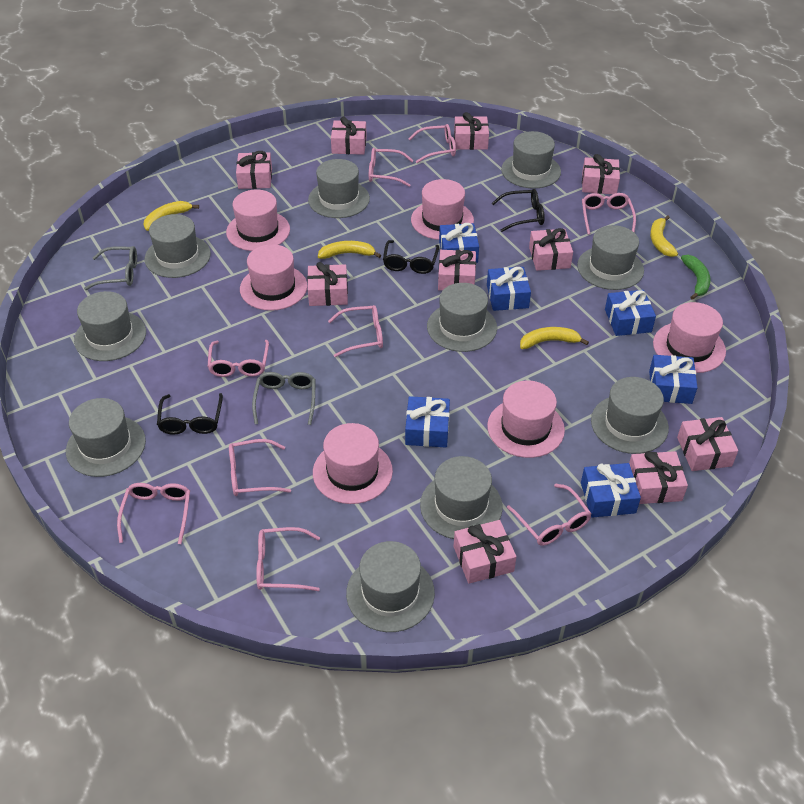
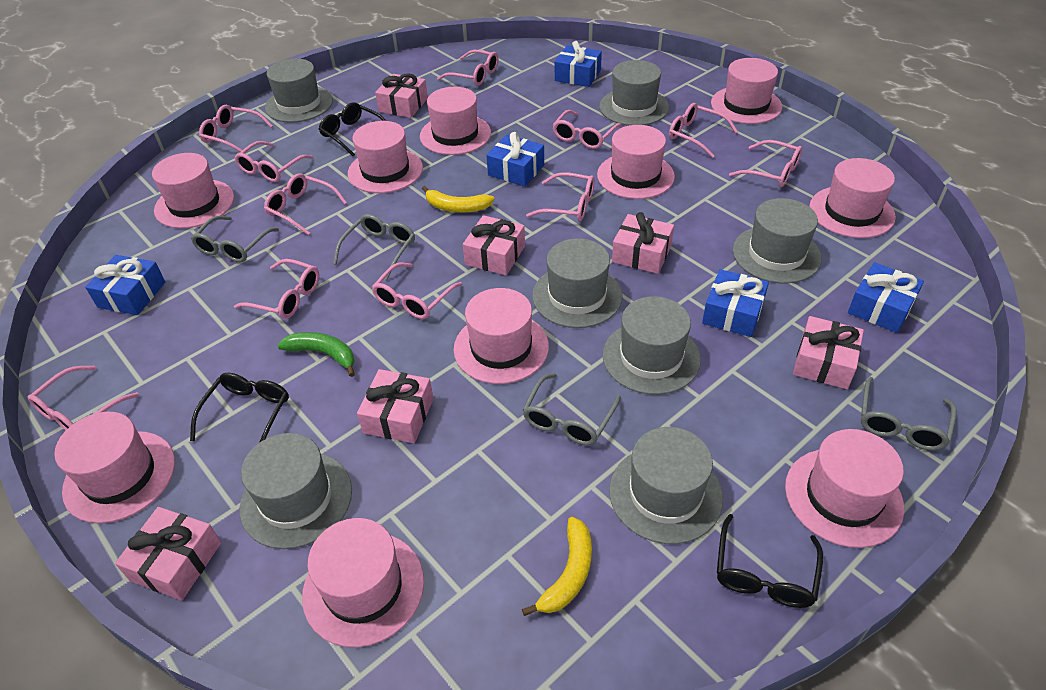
blue gift: [405,396,450,447] [439,223,479,263] [487,267,531,311] [581,463,641,518] [605,290,656,336] [649,355,698,404] = 6 -> [85,255,165,315] [486,132,544,187] [555,41,602,87] [702,269,769,337] [848,262,924,333] = 5
grey glasses: [84,246,137,290] [252,372,315,425] = 2 -> [191,216,279,262] [333,214,415,280] [523,373,621,445] [861,377,957,451] = 4
grey hat: [66,398,146,477] [74,291,146,361] [145,214,211,278] [308,159,370,218] [346,541,435,632] [420,456,503,539] [427,283,497,352] [501,131,561,189] [577,225,644,290] [591,377,669,454] = 10 -> [239,433,352,549] [265,59,333,123] [532,238,623,328] [599,60,669,126] [603,296,701,395] [609,427,723,544] [733,198,822,283] = 7
pink gift: [236,151,272,189] [307,262,348,306] [331,116,367,155] [438,250,476,291] [454,112,489,150] [454,520,517,584] [529,228,573,271] [582,154,620,194] [629,451,688,504] [677,417,738,471] = 10 -> [115,507,221,600] [357,369,434,443] [375,73,428,118] [463,215,525,275] [612,212,674,274] [793,316,864,389] = 6
pink glasses: [117,483,190,544] [208,340,269,377] [229,439,291,496] [256,527,320,591] [328,305,383,357] [369,148,414,187] [408,124,456,163] [507,484,592,546] [582,193,636,235] = 9 -> [27,366,139,431] [199,105,273,152] [234,141,313,182] [234,259,319,319] [264,173,347,235] [372,263,463,319] [437,50,499,86] [526,172,595,221] [553,110,622,149] [669,103,738,158] [729,140,802,187] = 11
pink hat: [226,189,290,251] [240,244,307,311] [313,423,393,504] [411,179,474,240] [487,381,565,458] [653,302,726,373] = 6 -> [54,412,175,524] [152,153,234,228] [302,518,424,648] [348,121,423,193] [420,87,491,155] [454,288,549,384] [597,125,675,199] [711,58,782,124] [785,429,904,548] [809,158,896,238] = 10
yellow banana: [144,201,199,231] [318,241,381,259] [520,327,589,349] [650,215,678,257] = 4 -> [422,186,495,213] [522,517,592,616] = 2

